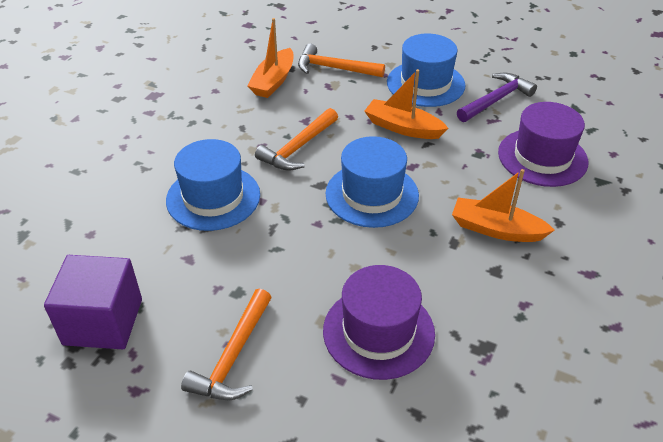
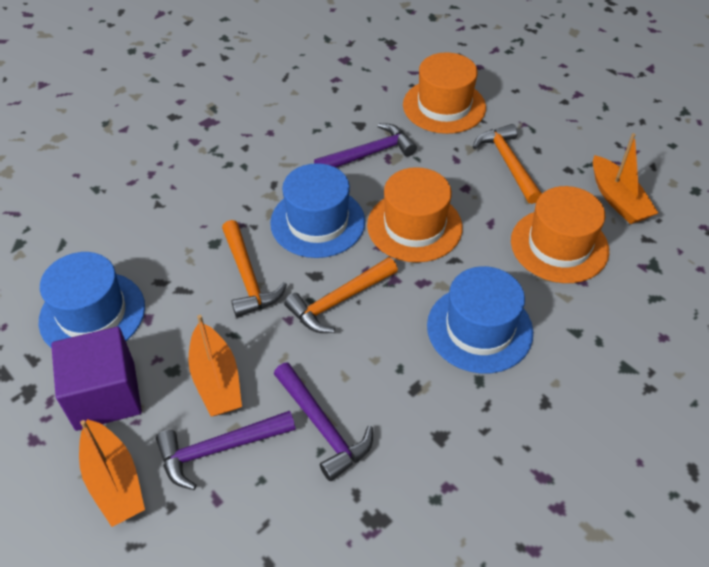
orange hat: none = 0 -> [367,167,463,263] [403,52,486,134] [511,186,609,283] = 3
purple hammer: [457,73,537,122] = 1 -> [156,411,296,490] [274,362,373,481] [314,123,417,168] = 3
purple hat: [323,265,435,380] [498,102,588,187] = 2 -> none = 0

